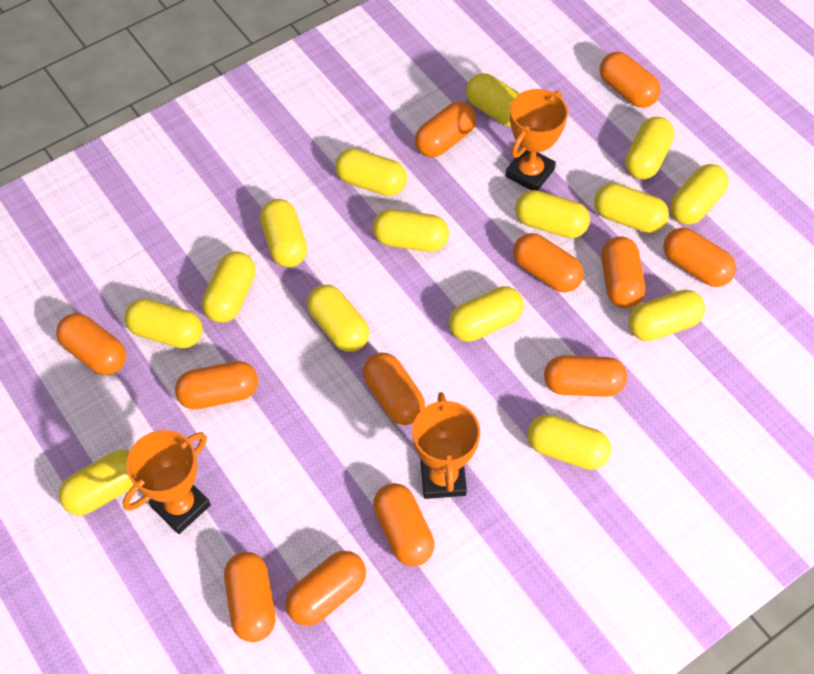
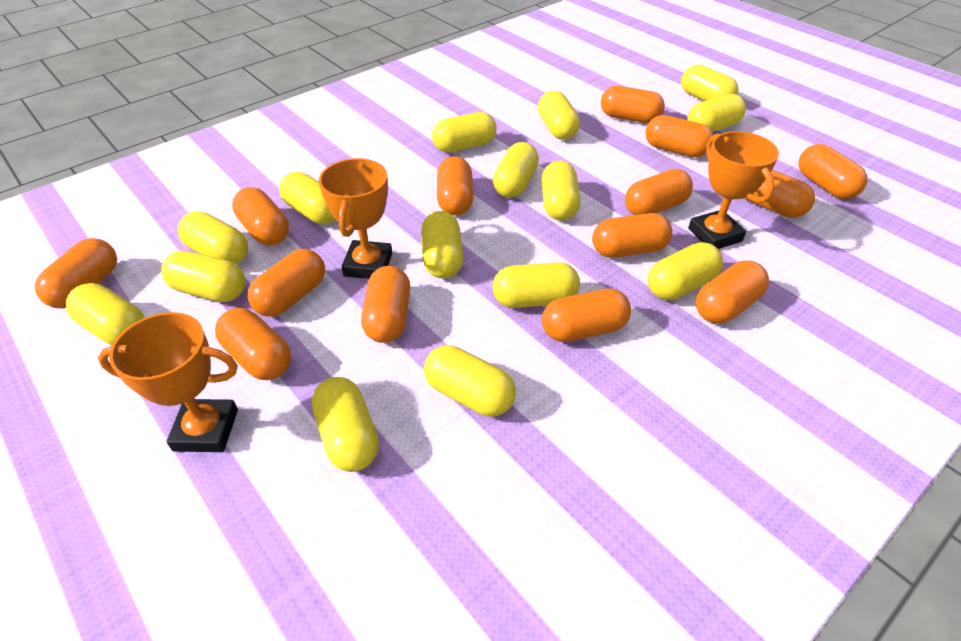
orange capsule: [56,313,126,375] [175,361,258,409] [224,552,275,642] [286,551,366,626] [363,352,425,425] [373,483,434,566] [415,101,476,157] [513,233,584,292] [544,355,627,397] [600,52,661,108] [601,236,645,309] [663,228,736,287] = 12 -> [35,238,117,308] [215,308,291,380] [232,187,289,245] [247,249,325,317] [361,266,410,343] [437,156,474,216] [542,289,631,342] [592,213,672,258] [601,86,665,123] [625,169,693,215] [645,115,714,157] [696,260,769,324] [744,170,815,218] [799,144,868,199] = 14

